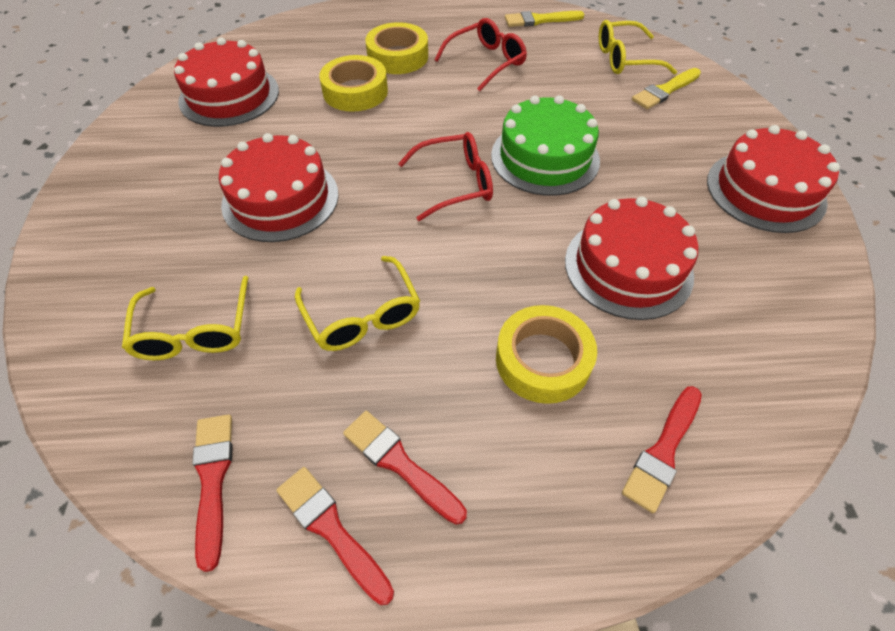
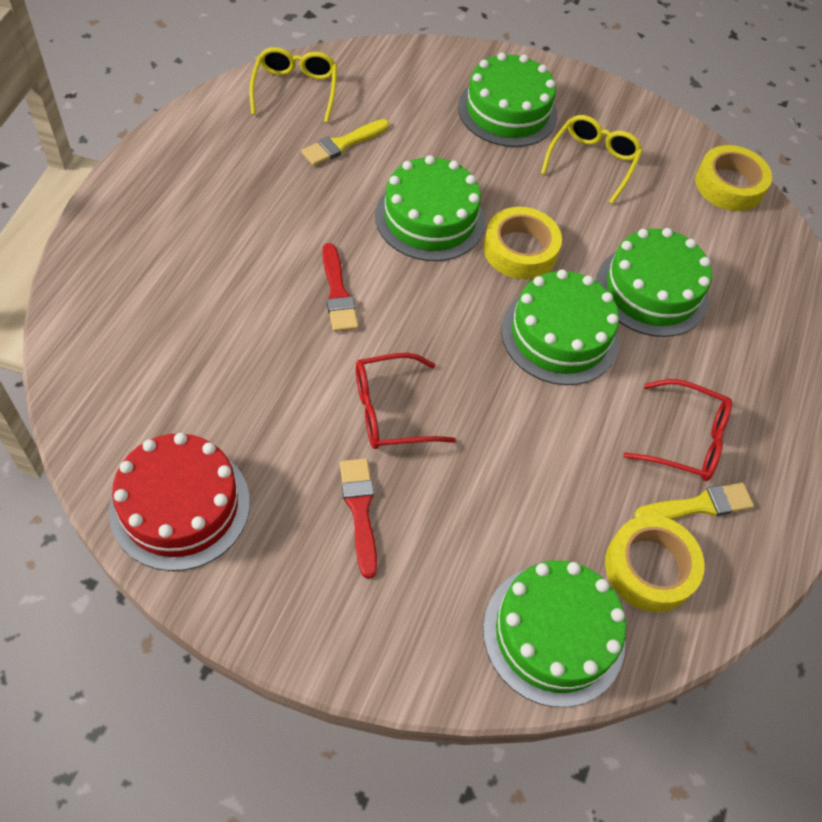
green cake: [491,95,600,196] = 1 -> [375,155,485,261] [458,53,557,147] [483,560,626,707] [501,269,619,385] [596,228,712,337] = 5
red brush: [192,414,233,572] [276,467,394,605] [343,411,467,525] [622,386,702,513] = 4 -> [322,243,358,332] [340,458,377,579] = 2
red cake: [174,38,279,127] [219,133,339,242] [565,197,698,320] [707,125,840,233] = 4 -> [109,433,250,571] = 1
yellow glasses: [122,276,248,360] [295,256,420,351] [599,20,677,75] = 3 -> [249,47,337,123] [541,115,643,204] = 2

